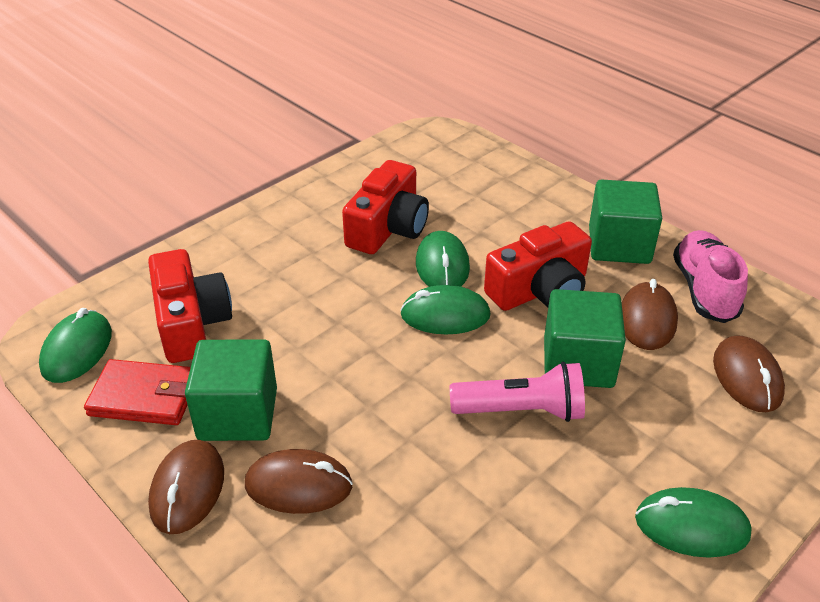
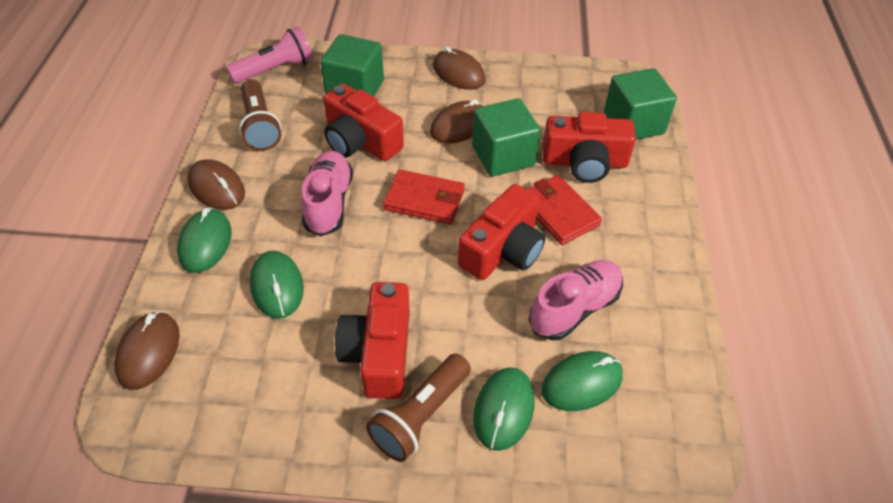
brown flashlight: none = 0 -> [239,79,282,151] [366,354,471,462] = 2
pink shoe: [673,230,748,323] = 1 -> [301,150,353,236] [529,260,623,340] = 2
red camera: [148,249,232,363] [342,160,429,254] [484,221,592,311] = 3 -> [323,83,404,161] [335,282,410,399] [458,184,545,280] [543,112,636,183] = 4
red wallet: [84,359,191,425] = 1 -> [383,169,465,225] [527,175,602,245] = 2

